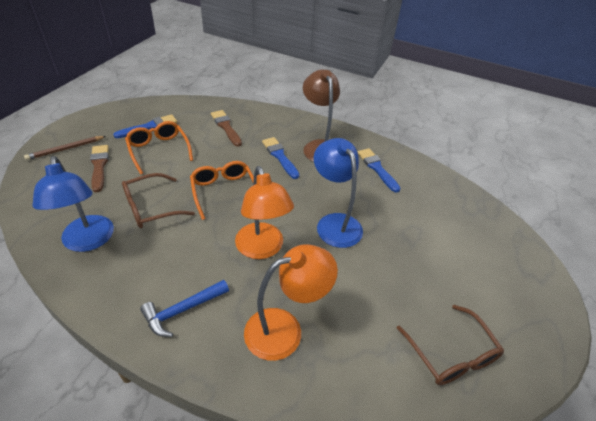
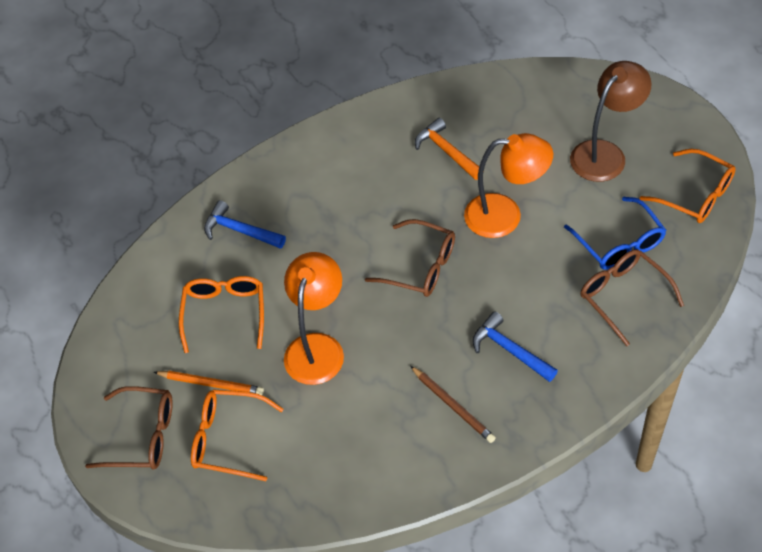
blue brush: [113,114,177,138] [262,137,299,179] [358,148,401,193] = 3 -> none = 0
blue glasses: none = 0 -> [564,197,666,270] = 1
blue hammer: [140,280,229,337] = 1 -> [204,200,286,249] [473,311,558,382] = 2
blue lamp: [32,156,114,252] [314,138,363,248] = 2 -> none = 0
brown brush: [90,145,109,192] [211,110,242,147] = 2 -> none = 0
brown glasses: [122,173,195,228] [397,305,504,385] = 2 -> [85,386,173,470] [365,219,455,297] [580,249,684,346] = 3
orange glasses: [125,121,193,175] [190,161,254,220] = 2 -> [179,276,264,353] [191,389,283,481] [640,149,736,223] = 3
orange hammer: none = 0 -> [415,118,484,180] = 1
orange pencil: none = 0 -> [154,371,264,395] = 1

